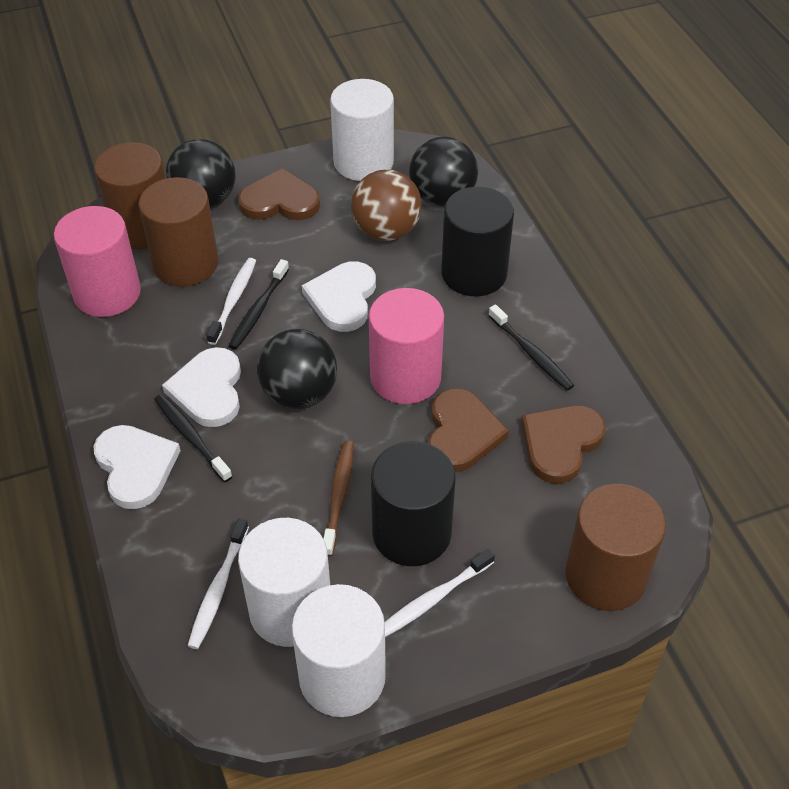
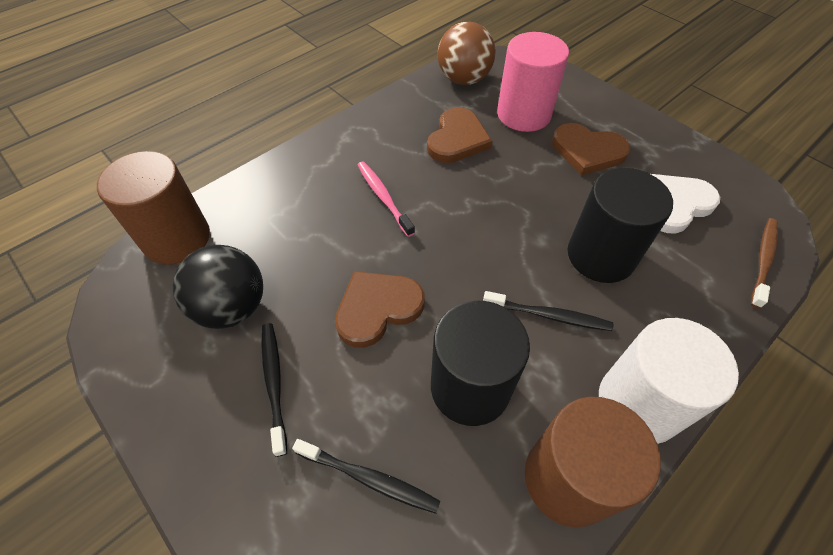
black ball: [166,139,235,208] [257,329,337,409] [409,137,478,207] = 3 -> [173,245,263,329] = 1
brown cylinder: [94,142,166,249] [139,177,218,287] [565,484,666,611] = 3 -> [97,151,210,265] [525,397,661,527] = 2
pink cylinder: [54,206,141,317] [369,288,444,404] = 2 -> [497,32,569,132] = 1
pink toothbrush: none = 0 -> [358,161,415,237] = 1
white cylinder: [238,518,330,647] [291,584,386,717] [330,79,394,181] = 3 -> [599,318,739,444] = 1
white heart: [94,425,181,509] [162,347,241,427] [302,261,376,332] = 3 -> [651,174,720,234] = 1
white toothbrush: [188,518,249,649] [206,258,256,345] [385,549,495,637] = 3 -> none = 0

